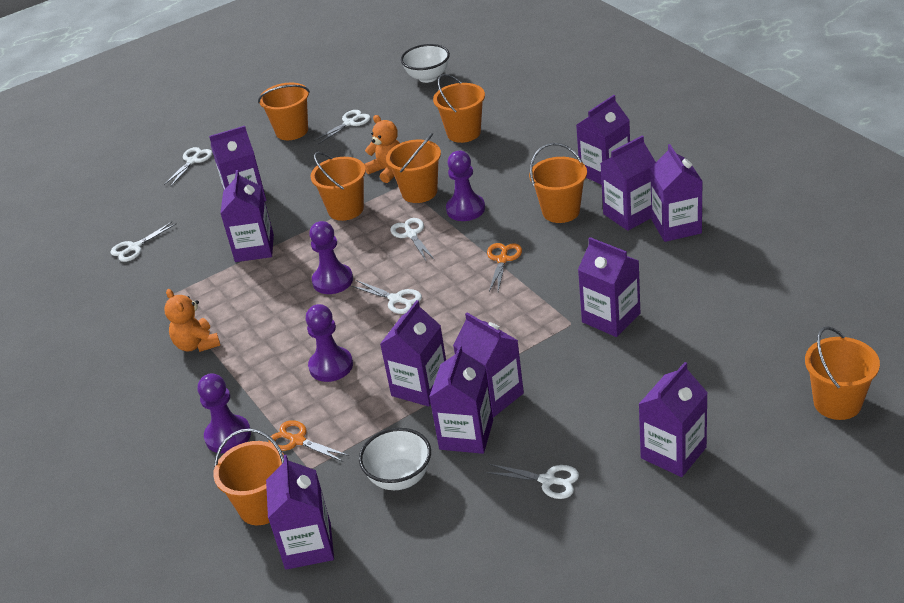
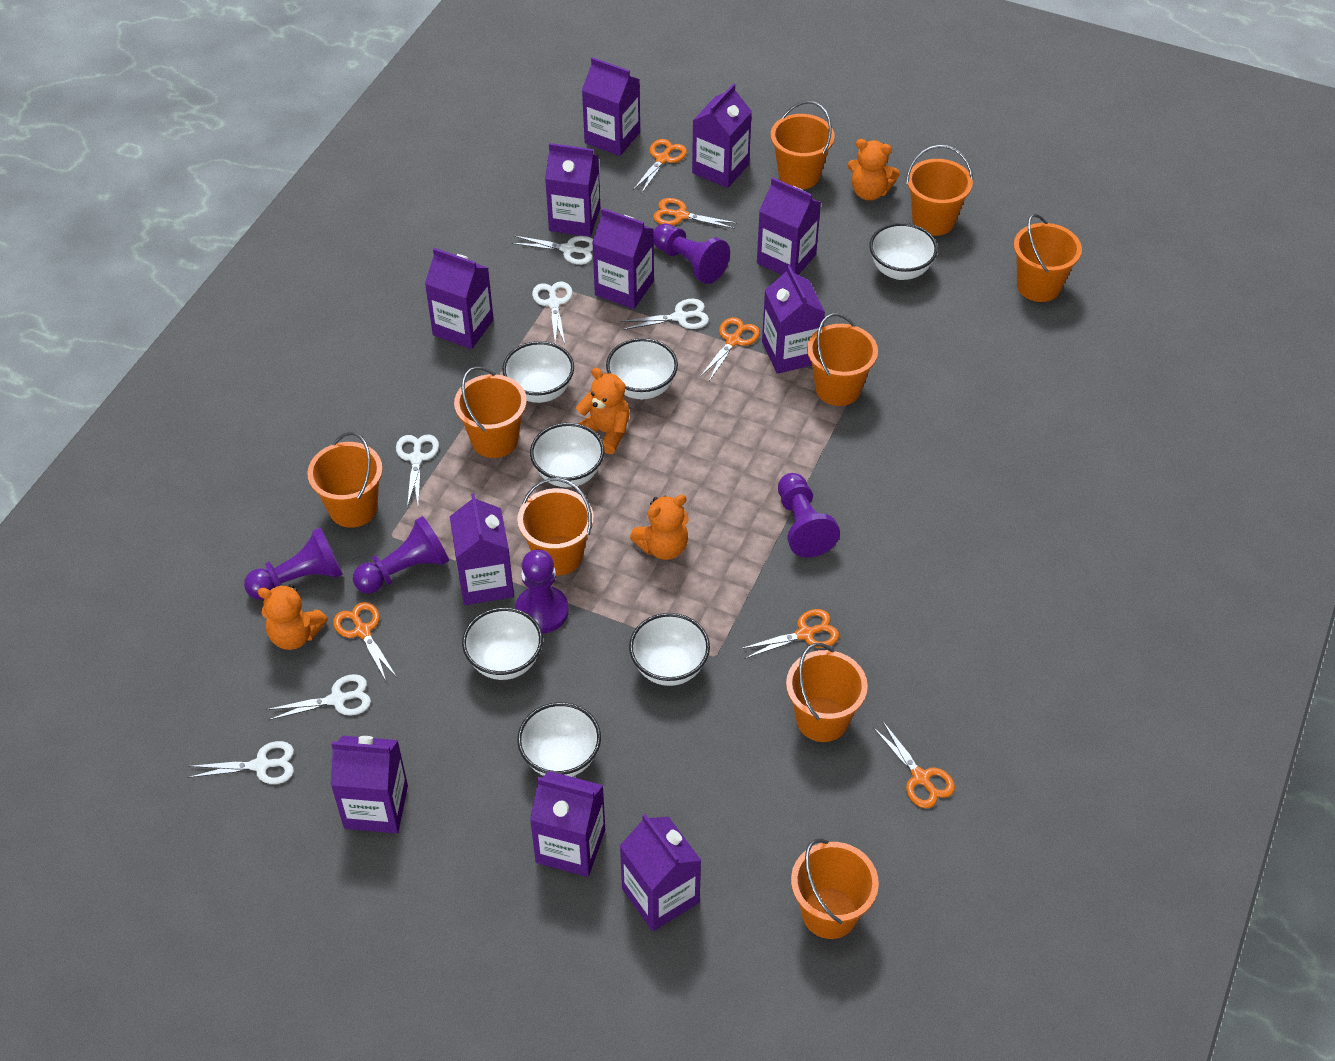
orange bucket: [213,428,284,525] [258,82,310,140] [311,152,366,221] [386,133,441,203] [433,74,485,143] [529,143,587,223] [805,326,880,420] = 7 -> [307,432,383,528] [454,366,527,458] [517,478,594,576] [771,101,835,189] [786,643,868,742] [791,839,879,939] [807,313,878,406] [906,145,973,236] [1014,214,1082,302] = 9
orange scissors: [269,420,349,462] [487,243,522,291] = 2 -> [333,602,397,681] [633,139,687,194] [653,198,737,229] [700,317,760,381] [740,609,839,659] [873,722,955,808] = 6
orange teddy bear: [164,289,220,352] [364,115,400,183] = 2 -> [258,584,328,650] [576,368,630,454] [630,495,689,560] [847,139,900,201] = 4
purple pawn: [198,373,251,453] [306,304,353,382] [309,221,353,294] [446,151,485,221] = 4 -> [244,527,343,600] [353,516,449,594] [515,550,569,633] [654,224,730,284] [778,473,840,557] = 5
white bowl: [359,428,431,490] [401,44,450,83] = 2 -> [462,607,543,680] [502,341,574,403] [517,702,601,777] [530,423,605,487] [606,338,678,399] [629,613,710,686] [869,223,938,280] = 7

